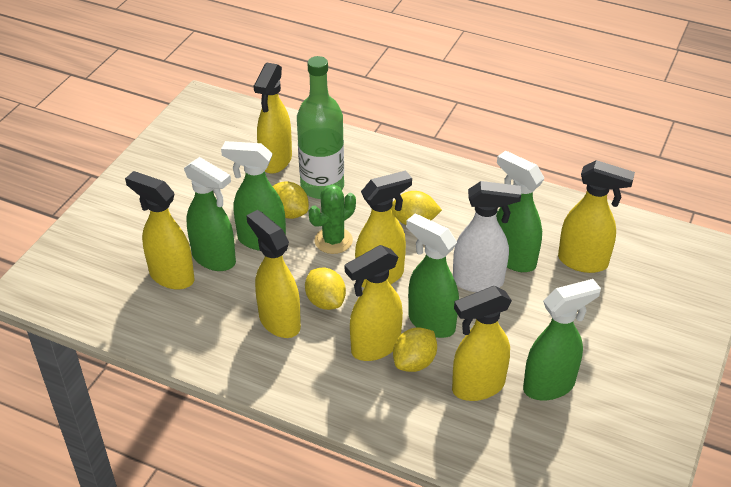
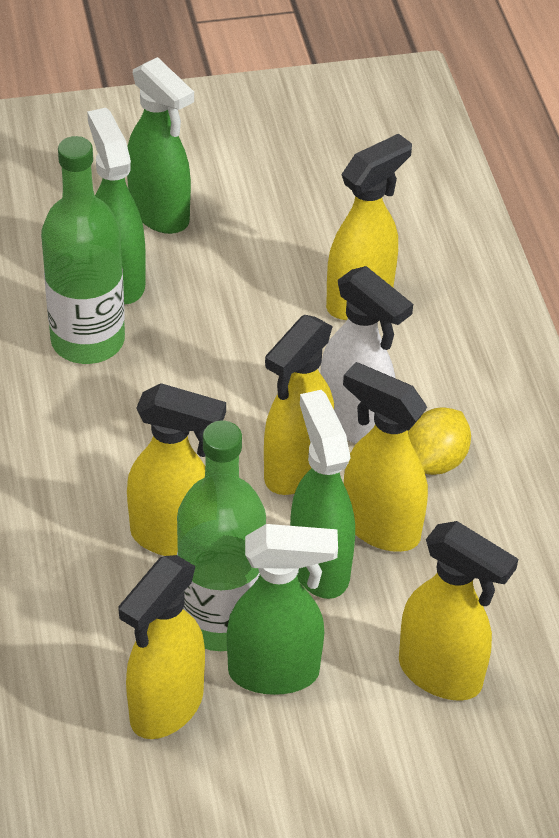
green bottle: [297,56,344,199] = 1 -> [41,136,125,364] [177,421,266,651] = 2
green cactus: [309,184,356,254] = 1 -> none = 0
green spray bottle: [184,157,236,271] [221,141,286,251] [406,213,459,338] [496,151,545,272] [523,279,601,401] = 5 -> [87,108,146,304] [127,57,194,234] [227,524,338,695] [290,390,355,599] = 4
yellow lemon: [273,181,309,219] [305,268,346,310] [391,191,442,225] [393,327,437,372] = 4 -> [408,407,471,475] = 1
yellow spray bottle: [125,171,195,290] [246,210,301,338] [254,63,292,174] [345,245,403,361] [355,171,412,288] [452,286,512,401] [558,160,635,273] = 7 -> [118,555,205,739] [127,383,226,556] [264,315,334,495] [326,133,412,320] [343,362,428,552] [399,521,518,701] = 6

